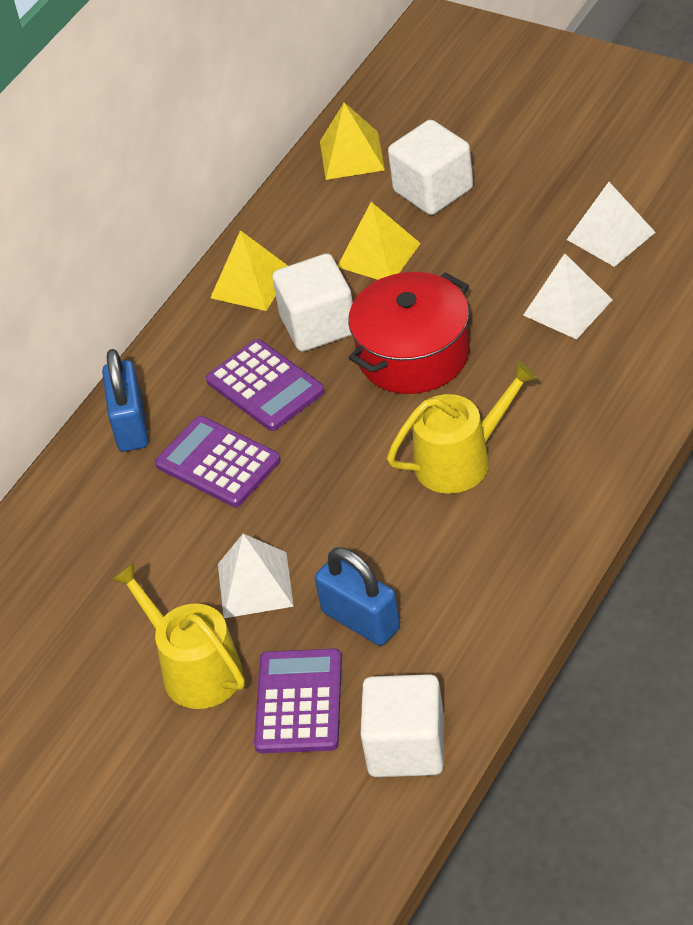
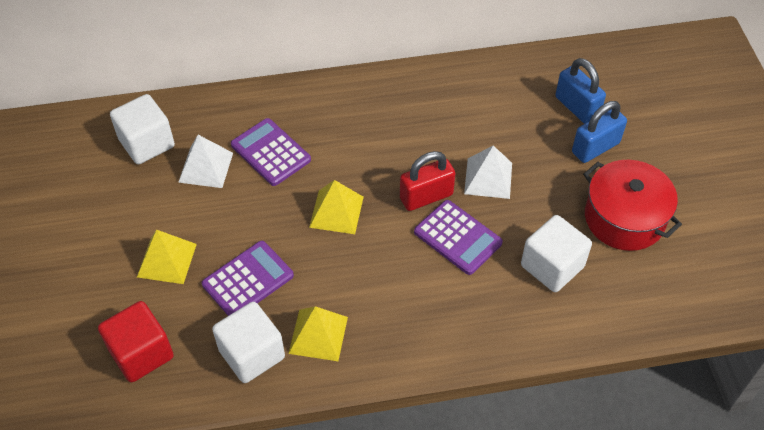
red cube: none = 0 -> [98,301,174,382] = 1
red padlock: none = 0 -> [400,151,455,211] = 1
white pyramid: [218,534,294,618] [523,253,612,339] [567,182,656,267] = 3 -> [178,135,233,188] [464,145,512,199] = 2
yellow watering can: [111,562,245,709] [387,361,538,494] = 2 -> none = 0

